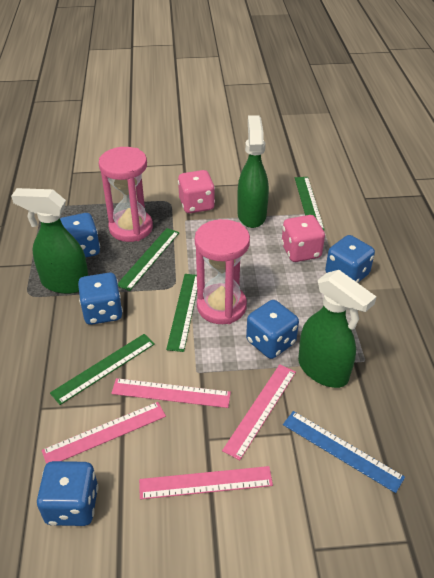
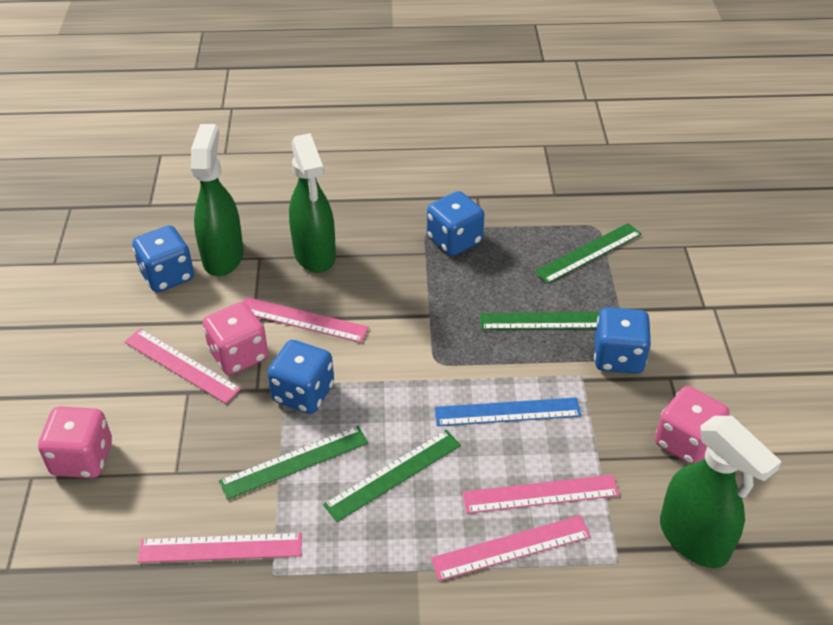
blue dice: [37,461,99,526] [60,213,100,258] [78,273,123,325] [246,300,299,359] [325,235,375,283] = 5 -> [132,225,194,293] [267,340,334,414] [427,191,484,256] [594,307,651,374] = 4
pink dice: [178,170,215,213] [282,215,325,262] = 2 -> [38,406,112,478] [203,302,268,375] [655,386,729,464] = 3
pink hourglass: [99,147,153,242] [195,219,250,324] = 2 -> none = 0
pink ruler: [41,402,166,464] [111,378,231,408] [139,466,273,500] [222,364,296,460] = 4 -> [124,329,241,404] [137,533,302,563] [243,297,369,343] [431,515,591,581] [462,474,619,514] = 5

